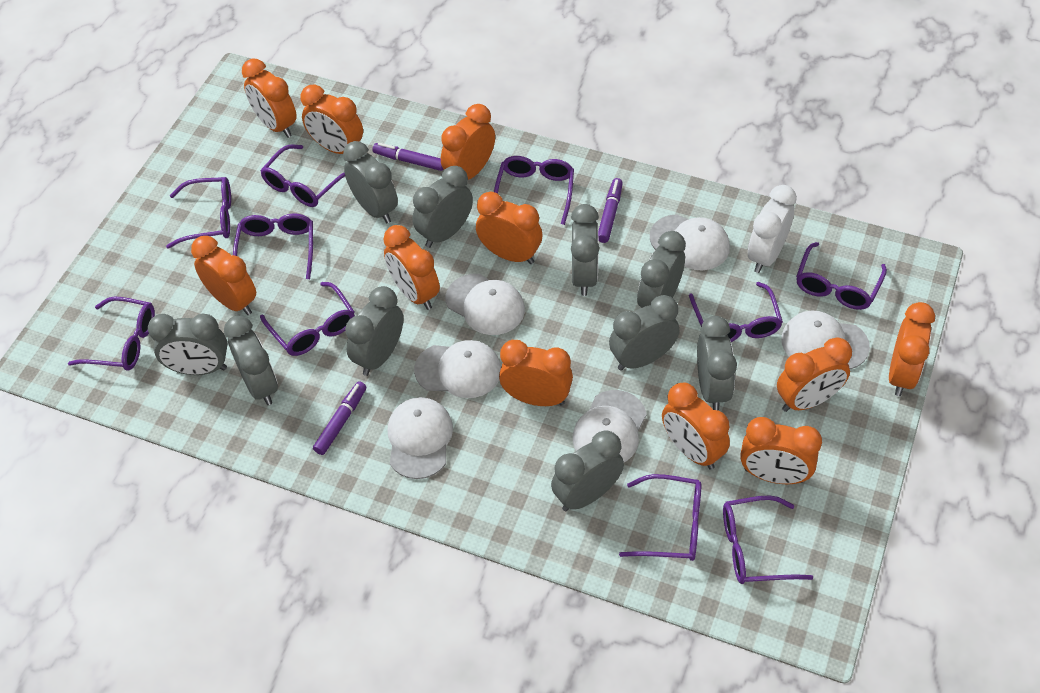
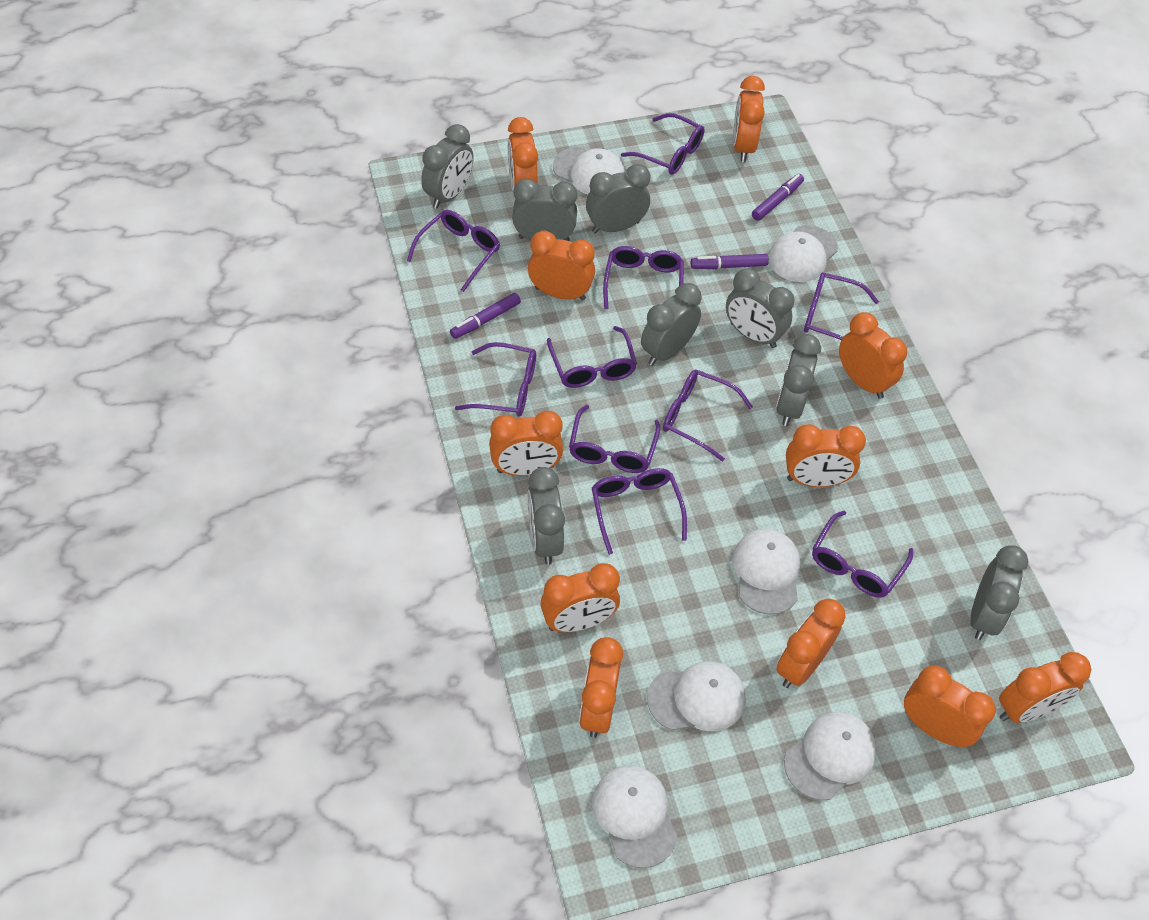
grey clock: [148,313,228,375] [224,316,278,405] [343,141,398,223] [345,286,403,376] [412,166,473,248] [551,430,624,511] [571,204,599,296] [609,295,679,371] [637,231,686,308] [697,316,737,411] = 10 -> [421,124,474,209] [512,179,577,241] [528,467,565,565] [586,164,650,234] [641,283,701,366] [726,268,794,348] [776,334,821,426] [970,545,1029,640] = 8
white clock: [748,185,797,273] = 1 -> none = 0

